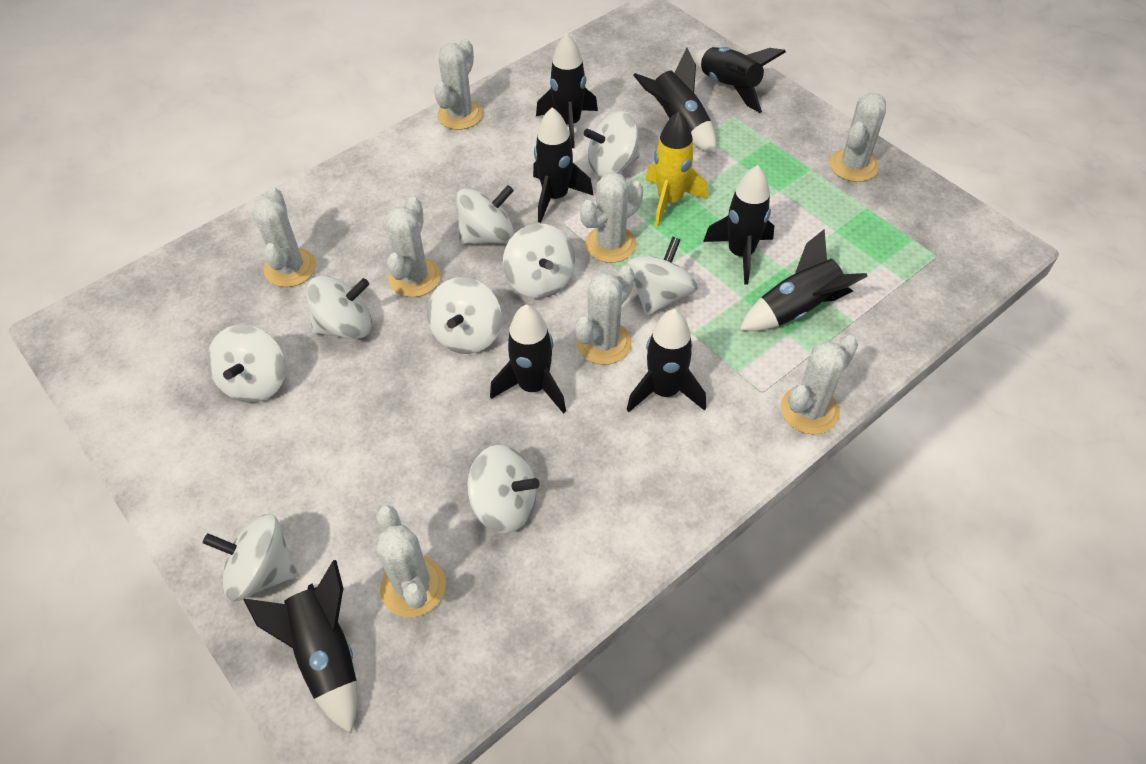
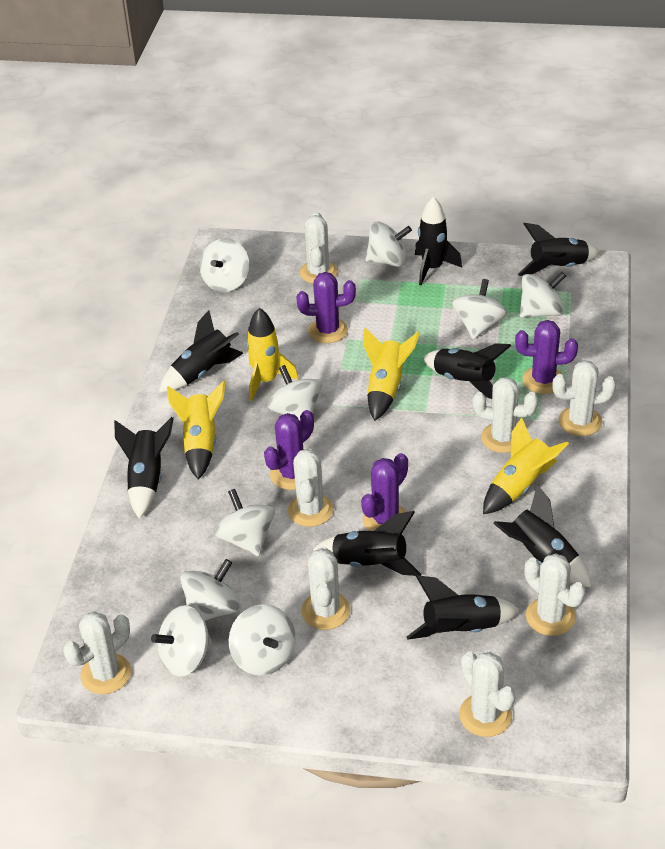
black rocket: [244,560,357,733] [490,304,566,414] [533,107,594,223] [536,33,598,148] [627,309,706,412] [633,48,717,154] [694,47,786,113] [703,165,774,285] [740,229,868,331] = 9 -> [114,417,174,519] [159,310,243,392] [313,511,421,576] [407,575,520,640] [415,196,462,285] [423,343,511,399] [493,484,592,588] [518,223,601,276] = 8
purple cactus: none = 0 -> [264,410,314,490] [296,272,356,343] [361,453,408,531] [515,320,578,394] = 4
yellow rocket: [645,111,708,227] = 1 -> [167,380,226,480] [246,308,298,401] [363,328,420,421] [483,417,569,514] = 4

